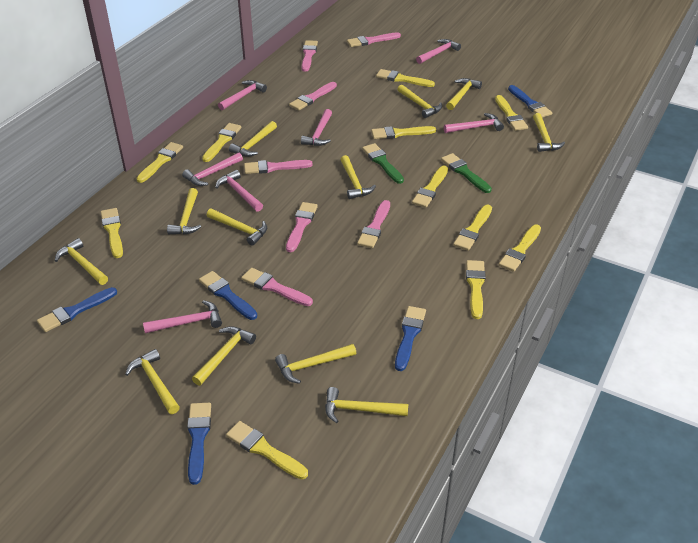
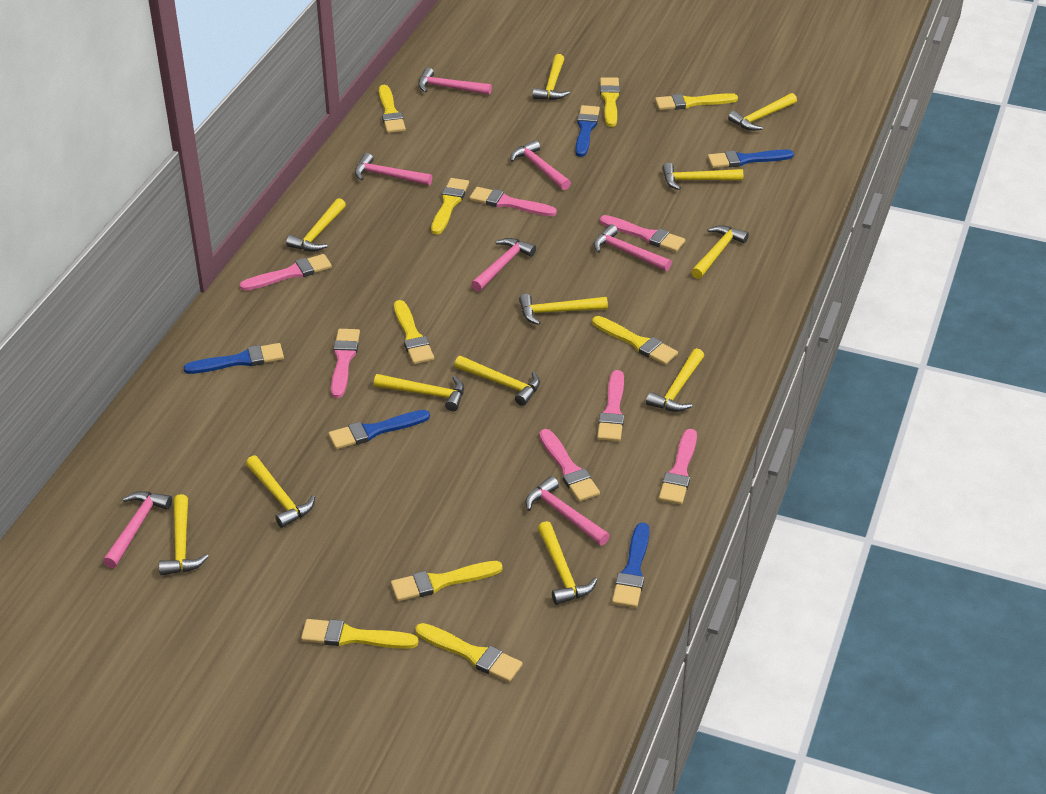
green brush: [362,143,404,184] [441,153,492,193] = 2 -> none = 0
yellow brush: [101,208,123,258] [136,142,183,183] [202,123,241,162] [226,421,308,480] [371,126,436,139] [376,69,435,87] [412,166,448,208] [453,204,492,251] [466,260,486,319] [495,95,528,131] [499,224,541,272] = 11 -> [301,619,418,649] [379,85,406,133] [391,561,503,601] [394,300,434,364] [415,623,523,682] [431,178,469,234] [592,316,678,365] [600,77,620,127] [655,93,738,110] = 9

